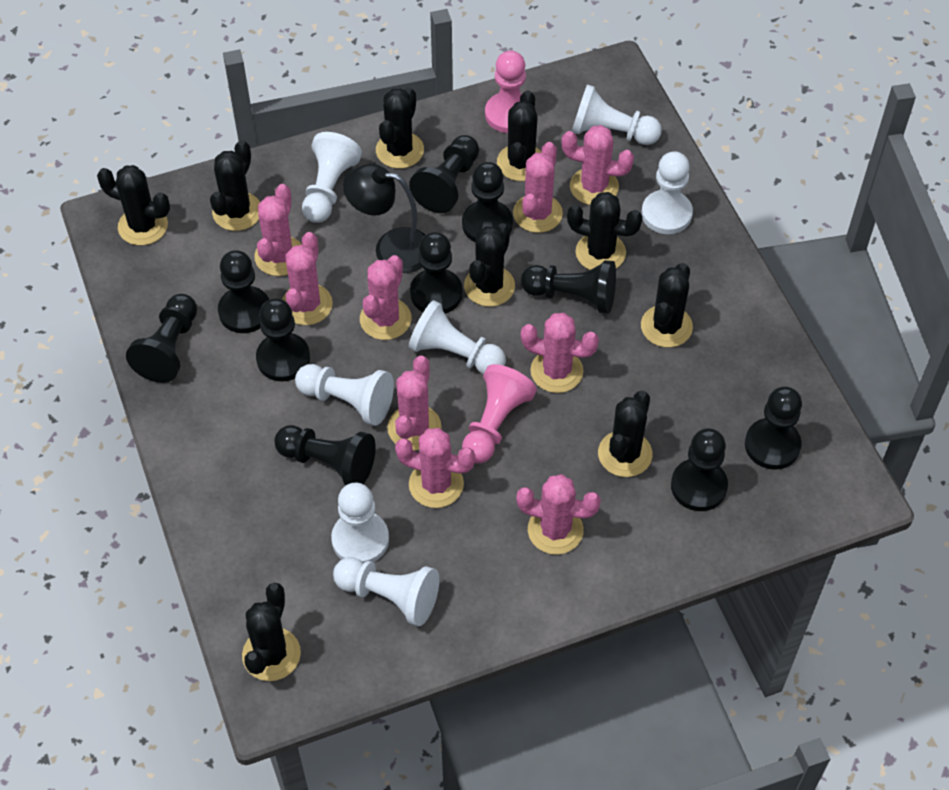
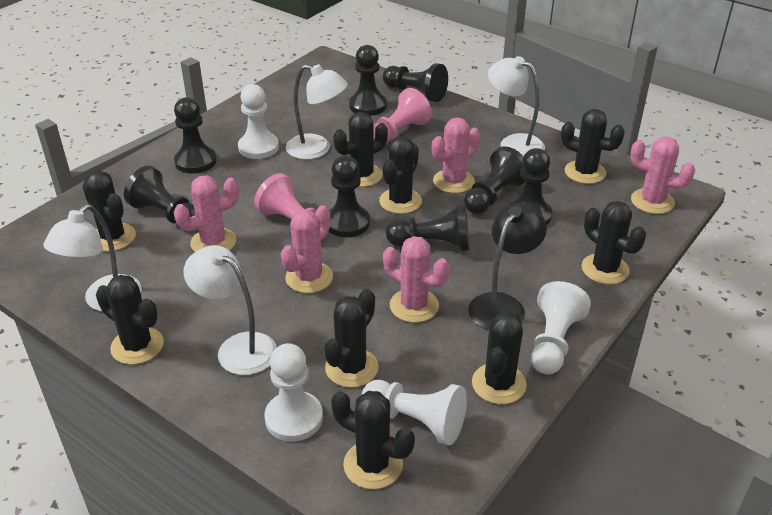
black pawn: [126,294,197,383] [218,250,269,333] [256,298,310,381] [275,425,376,485] [409,135,479,213] [410,232,463,314] [462,162,513,242] [521,260,616,314] [671,428,728,511] [745,386,802,470] = 10 -> [124,166,195,226] [174,97,217,174] [329,156,370,237] [349,45,387,116] [383,63,448,102] [386,203,469,251] [464,146,525,214] [509,148,552,226] = 8
pink cactus: [254,184,302,276] [282,232,333,325] [360,255,411,340] [387,356,441,451] [395,428,475,508] [513,142,563,233] [516,474,601,555] [521,313,599,393] [562,125,634,205] = 9 -> [174,176,239,252] [281,205,333,293] [383,236,450,323] [432,117,480,193] [630,137,695,214] = 5
white lamp: none = 0 -> [43,204,141,312] [183,245,277,375] [286,64,348,159] [488,56,545,156] = 4
white pawn: [295,364,394,426] [302,132,362,223] [331,483,389,563] [333,557,439,626] [409,300,506,375] [572,84,662,145] [642,151,693,234] = 7 -> [238,84,279,159] [264,343,323,442] [362,380,467,445] [531,281,591,375] = 4

